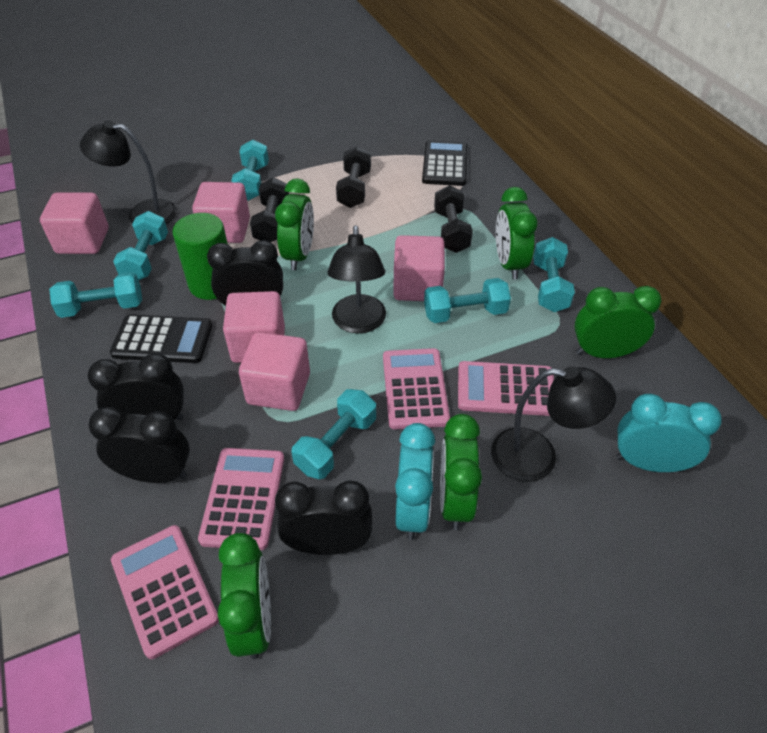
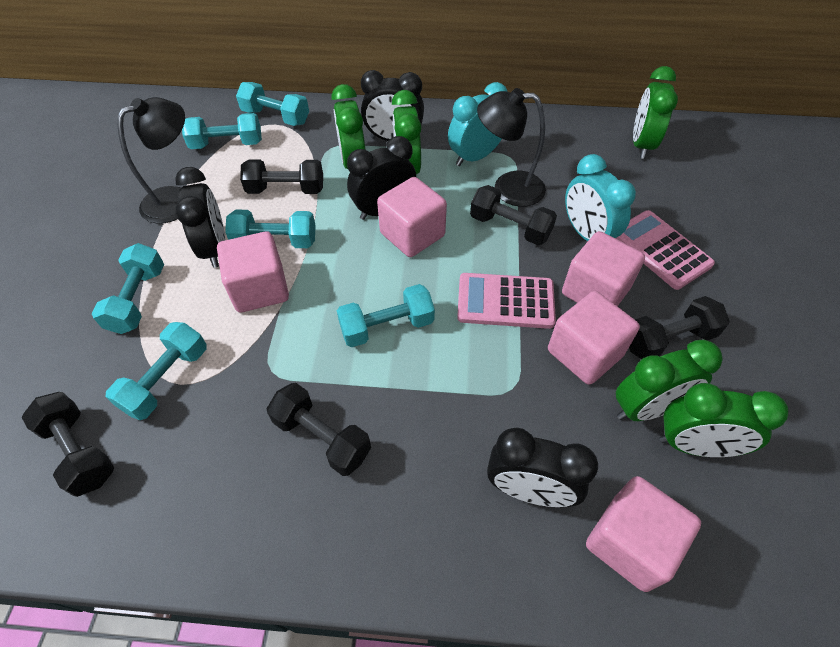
black calculator: [110,314,212,363] [422,140,467,186] = 2 -> none = 0
black dumbbell: [250,177,289,242] [336,146,371,208] [434,185,473,253] = 3 -> [21,392,114,497] [240,159,323,194] [267,383,371,476] [470,185,557,245] [629,296,730,359] = 5
black lamp: [80,120,177,224] [328,225,386,333] [491,366,616,482] = 3 -> [117,97,185,224] [477,88,546,207] = 2
green cylinder: [173,213,228,300] = 1 -> none = 0
pink calculator: [111,525,219,659] [198,448,284,551] [383,348,450,430] [458,361,554,416] = 4 -> [457,273,556,329] [615,210,715,290] = 2

